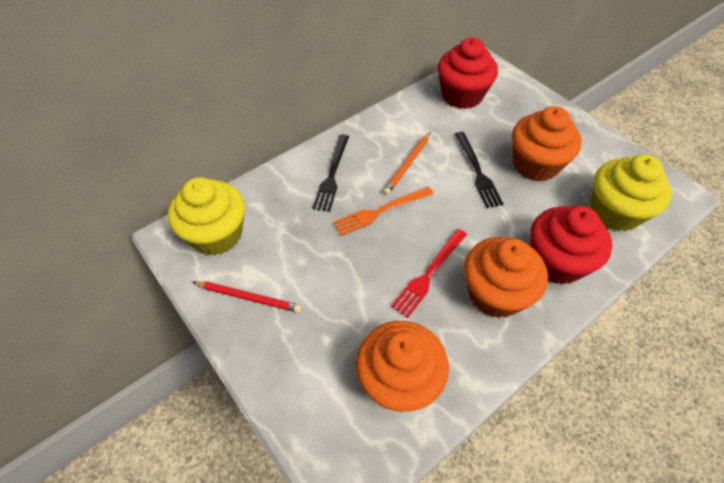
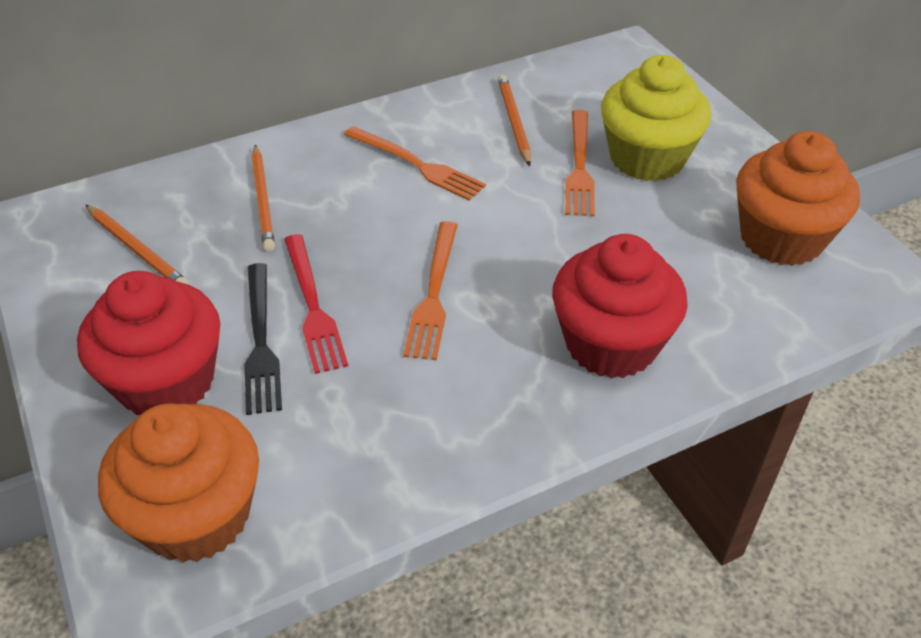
black fork: [313,134,349,212] [455,132,503,208] = 2 -> [244,263,282,415] = 1
orange cupcake: [356,321,449,412] [464,237,548,318] [512,106,582,181] = 3 -> [98,403,259,563] [736,131,860,266] = 2
orange fork: [333,187,434,236] = 1 -> [344,126,486,201] [403,221,458,360] [565,110,595,216] = 3
orange pencil: [383,132,431,195] = 1 -> [85,204,189,285] [252,144,275,251] [498,75,531,166] = 3
red pencil: [193,281,302,313] = 1 -> none = 0
yellow cupcake: [168,177,245,256] [590,154,672,232] = 2 -> [601,55,711,181] = 1

